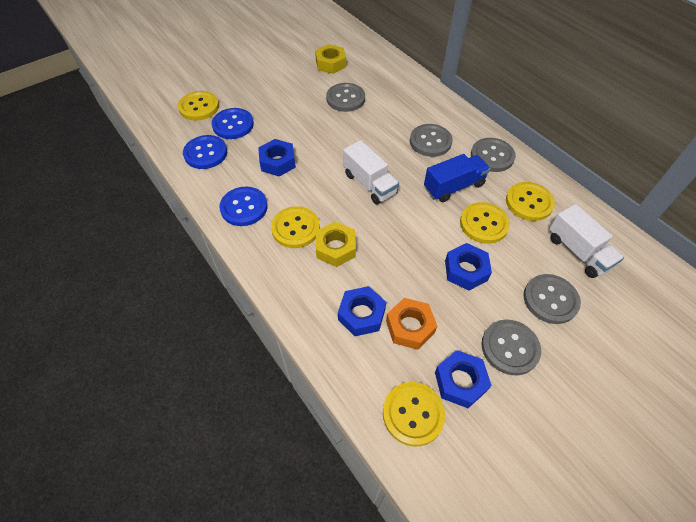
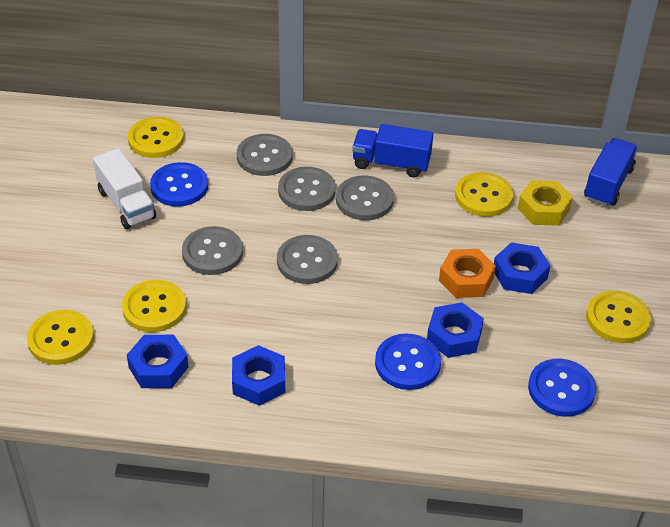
blue truck: [424,154,490,202] = 1 -> [352,124,433,178] [584,138,638,206] = 2
white truck: [343,140,399,205] [549,204,624,278] = 2 -> [93,148,156,229] = 1
yellow nut: [315,44,346,74] [316,222,356,267] = 2 -> [518,180,573,226] = 1

